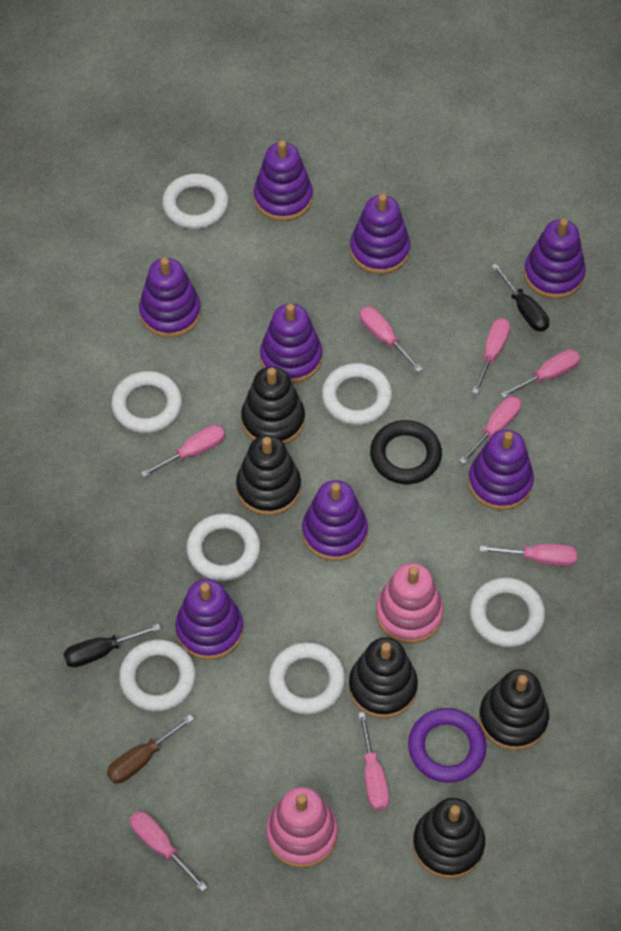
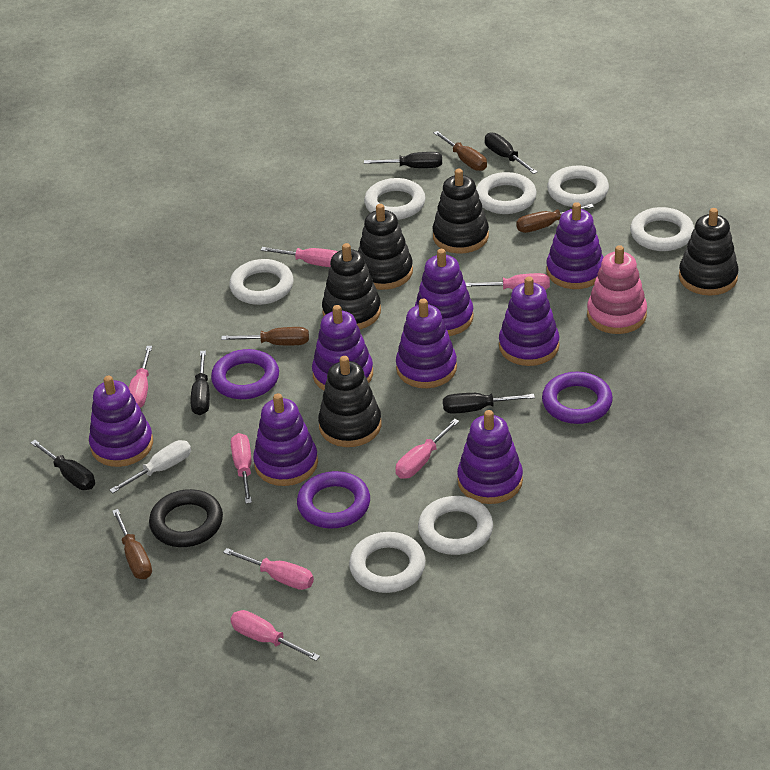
black screwdriver: [63,623,161,667] [491,264,549,332] = 2 -> [31,440,95,490] [191,351,210,415] [364,152,442,168] [443,393,535,414] [485,132,538,174] = 5
brown screwdriver: [107,714,194,784] = 1 -> [112,509,152,579] [221,327,309,345] [434,131,487,171] [516,204,594,233] = 4
pink screwdriver: [130,811,207,892] [141,425,225,478] [358,712,389,811] [360,307,423,373] [459,396,521,464] [472,318,510,394] [480,544,578,566] [500,349,580,398] = 8 -> [128,346,152,408] [223,548,314,590] [230,610,320,661] [231,433,252,504] [261,247,338,267] [395,419,459,479] [466,273,550,290] = 7
pink stacking toy: [266,787,338,868] [376,563,444,644] = 2 -> [587,245,647,334] = 1
purple ring: [408,708,486,783] = 1 -> [211,349,279,399] [297,471,370,529] [542,372,613,424] = 3
white screwdriver: none = 0 -> [109,440,191,493] = 1

